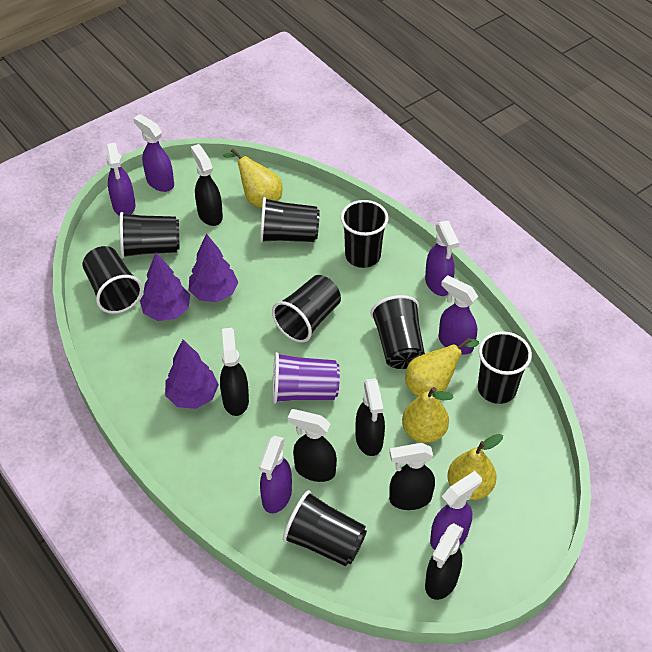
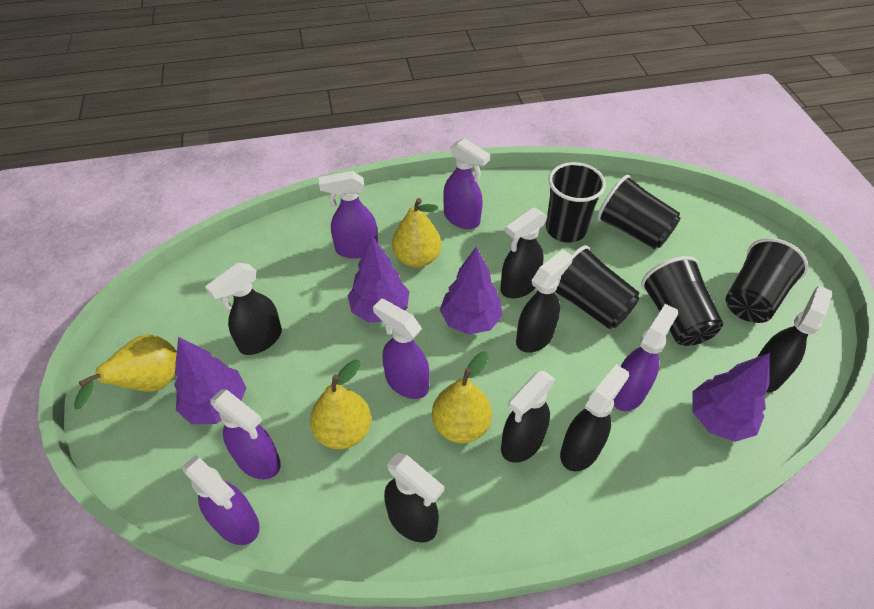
black cup: [83,246,143,314] [120,212,180,258] [260,197,320,243] [272,275,341,343] [283,490,367,566] [341,200,388,268] [370,295,425,369] [478,331,532,404] = 8 -> [546,162,606,243] [554,245,640,329] [597,175,681,249] [641,256,723,346] [725,238,808,323] = 5
black spray bottle: [191,144,223,226] [220,328,249,416] [288,409,337,482] [356,378,385,456] [389,443,435,510] [425,523,464,600] = 6 -> [205,263,282,355] [384,453,444,543] [500,207,547,298] [501,371,555,463] [516,249,573,353] [560,364,629,471] [757,285,832,393] = 7
purple cup: [273,352,340,404] = 1 -> none = 0
purple tree: [140,252,190,321] [165,340,219,409] [189,233,238,302] = 3 -> [174,337,246,424] [348,236,410,323] [440,247,503,335] [692,353,770,442] = 4

